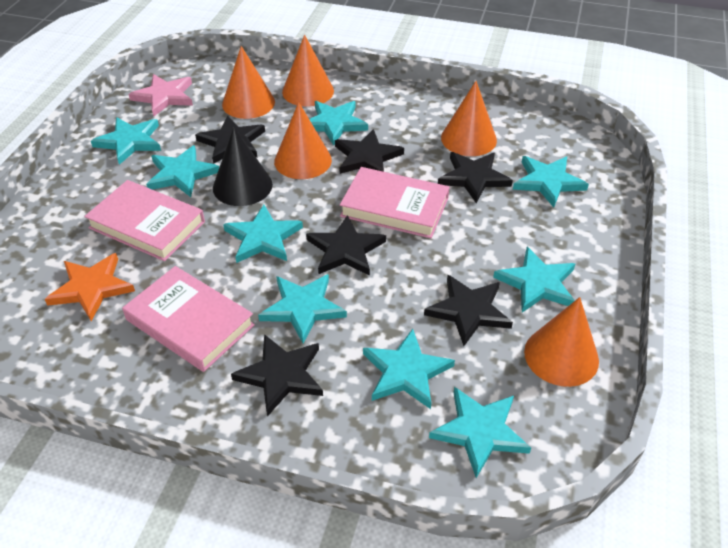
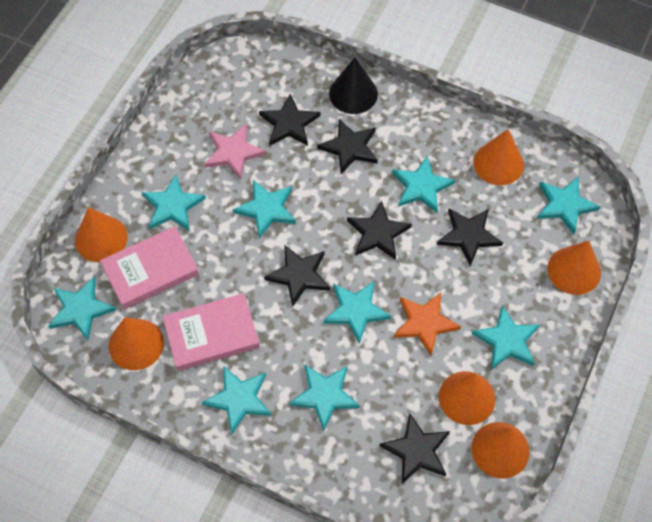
orange cone: [222,46,275,119] [274,102,332,179] [282,35,334,106] [441,81,497,156] [524,297,599,387] = 5 -> [75,207,128,262] [108,317,164,370] [439,371,495,425] [471,422,530,479] [473,129,524,185] [547,240,601,295] = 6
pink book: [84,180,205,261] [122,266,255,372] [340,167,449,238] = 3 -> [100,226,199,310] [163,293,260,371] = 2

